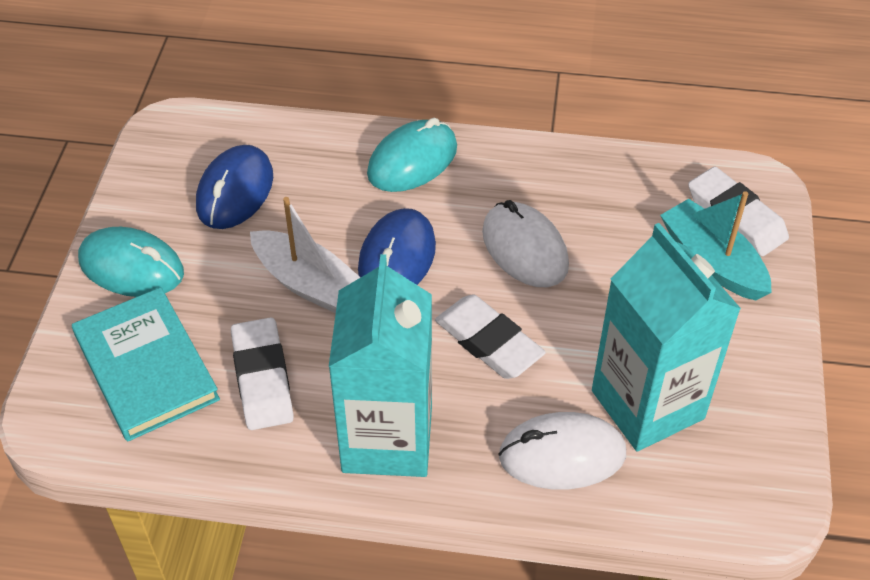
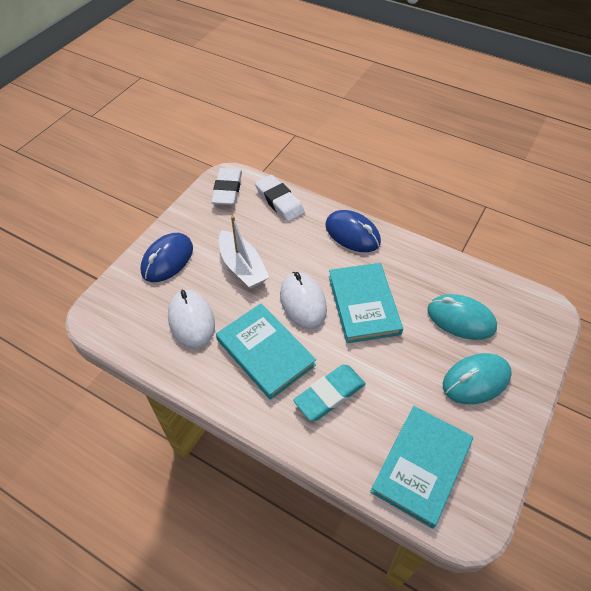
turquoise boat: [660,191,772,301] = 1 -> none = 0
turquoise book: [72,287,220,442] = 1 -> [216,304,316,400] [329,263,403,343] [370,406,473,529] = 3
turquoise carton: [329,254,432,477] [592,223,741,452] = 2 -> none = 0
turquoise eraser: none = 0 -> [293,365,366,421] = 1
white eraser: [231,317,294,430] [435,294,546,379] [688,166,789,256] = 3 -> [211,168,242,205] [255,175,305,222] = 2

